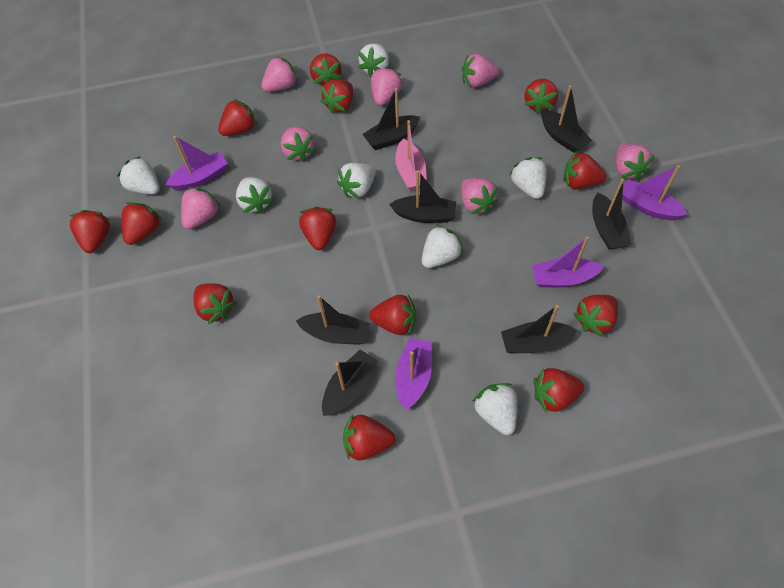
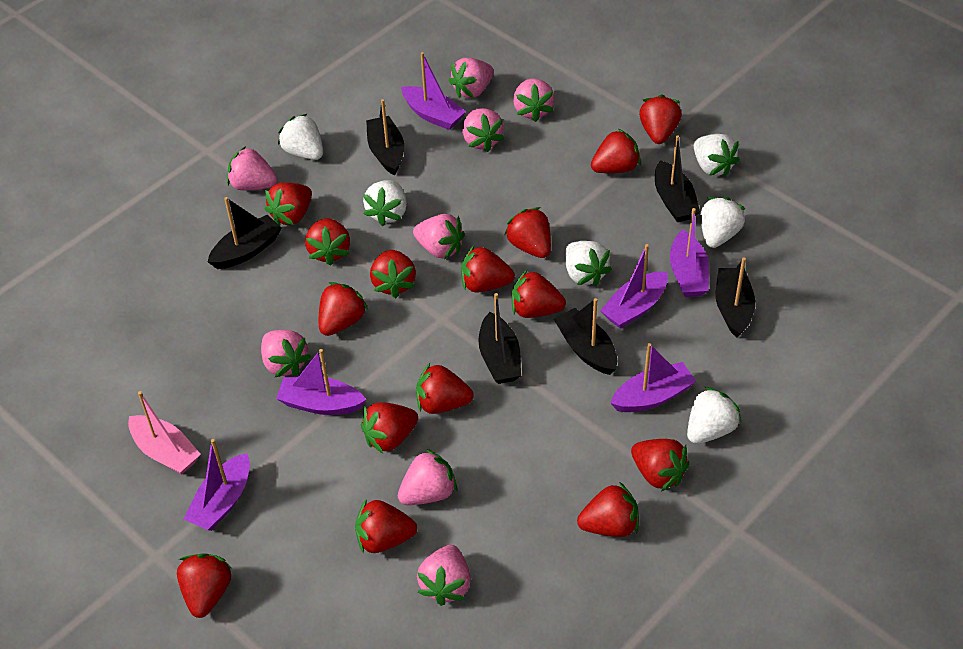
black boat: [296,295,370,345] [322,350,379,416] [363,88,420,150] [389,170,456,223] [501,305,577,354] [541,85,593,153] [592,179,632,250] = 7 -> [208,197,282,269] [366,99,404,176] [478,293,521,384] [554,298,617,375] [655,135,700,222] [716,257,755,338] = 6
pink strawberry: [181,187,221,229] [261,56,298,92] [281,127,316,162] [371,67,403,106] [461,178,498,214] [462,54,499,87] [616,144,654,181] = 7 -> [227,146,278,190] [261,330,311,377] [398,449,457,505] [413,214,465,259] [417,545,471,606] [449,58,494,98] [462,108,504,152] [513,78,555,122] = 8
purple boat: [165,136,228,191] [395,338,432,410] [532,236,604,287] [622,165,688,220] = 4 -> [184,439,250,531] [276,349,366,415] [401,52,466,130] [600,244,668,329] [611,343,696,412] [670,208,709,297] = 6
red strawberry: [70,210,110,253] [121,202,162,245] [194,283,236,324] [218,99,257,136] [299,207,336,250] [310,53,341,86] [320,79,353,114] [343,415,395,460] [369,295,416,336] [524,79,558,114] [534,368,584,413] [563,151,606,189] [574,295,618,337] = 13 -> [177,553,231,618] [265,183,312,226] [305,218,350,266] [319,282,368,336] [355,499,417,554] [361,402,418,454] [370,250,416,298] [416,363,474,414] [461,246,515,292] [504,207,551,258] [512,270,566,318] [577,482,639,537] [591,129,641,173] [631,439,690,491] [639,94,682,144] = 15
white strawberry: [117,156,160,194] [236,177,274,214] [337,163,376,199] [358,43,389,77] [422,225,463,268] [472,383,518,435] [509,157,547,199] = 7 -> [278,114,323,160] [363,180,407,226] [565,241,612,287] [687,387,742,444] [694,134,740,177] [701,197,745,248] = 6

